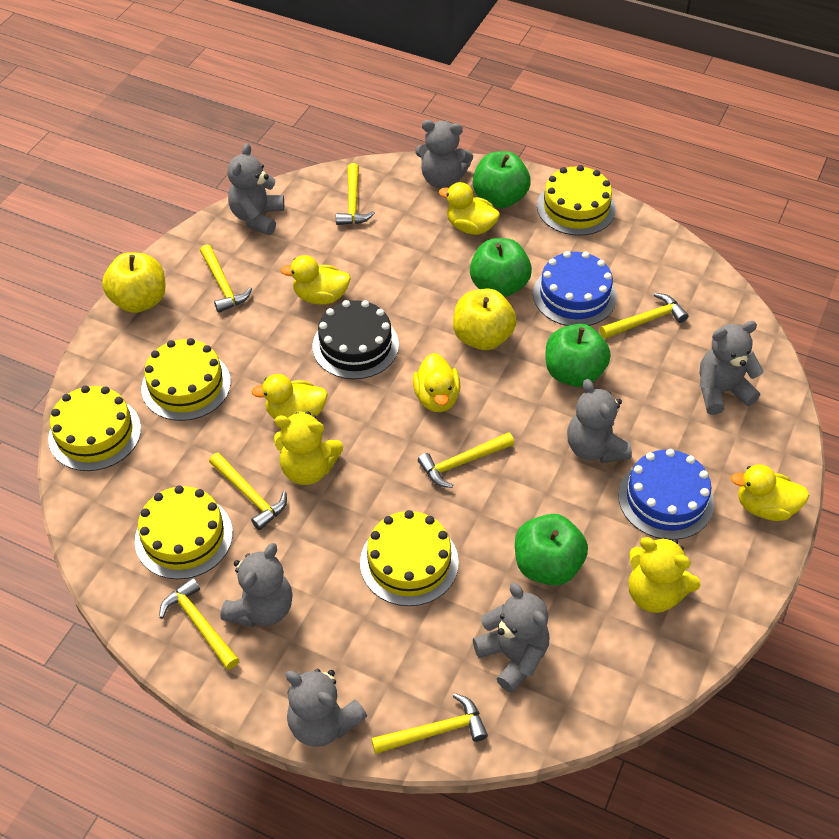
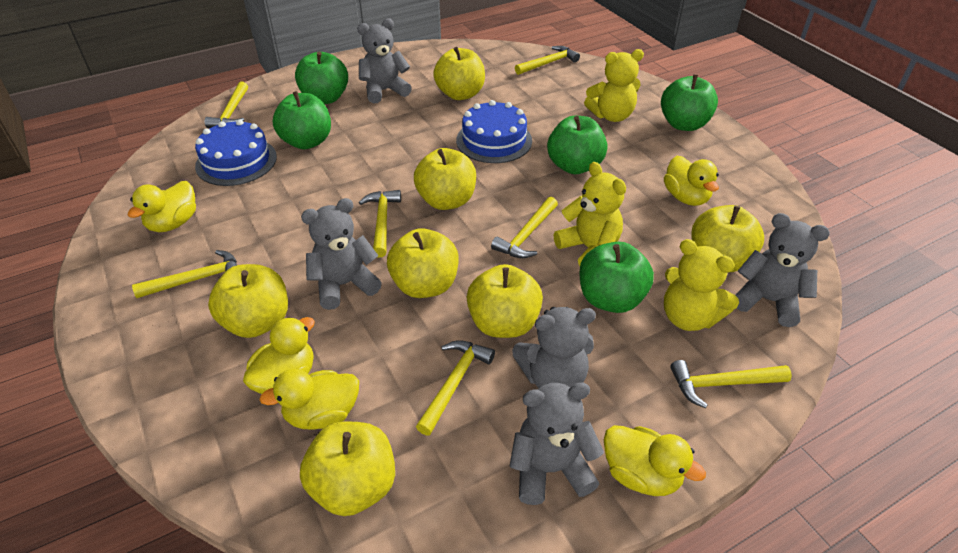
black cake: [312,300,399,379] = 1 -> none = 0
green apple: [470,238,532,297] [473,151,531,208] [515,514,588,586] [546,324,611,387] = 4 -> [273,91,331,149] [295,52,348,104] [547,116,608,174] [579,242,654,313] [661,74,718,131] = 5
grey teddy bear: [221,543,293,627] [227,143,284,235] [286,669,367,747] [415,120,473,188] [473,583,549,693] [567,379,632,463] [699,321,764,415] = 7 -> [301,198,382,310] [357,18,412,104] [510,383,604,505] [512,307,596,388] [736,213,830,327] = 5
yellow apple: [102,252,166,313] [453,289,517,350] = 2 -> [208,264,288,338] [300,422,395,516] [387,228,459,298] [414,148,476,210] [433,47,485,100] [467,264,543,338] [691,205,764,272] = 7
yellow cake: [48,385,141,471] [135,485,233,579] [141,338,231,421] [360,510,459,606] [537,165,616,236] = 5 -> none = 0
yellow teddy bear: [274,411,343,485] [629,537,701,613] = 2 -> [554,162,626,266] [584,49,644,122] [664,239,739,331] = 3

